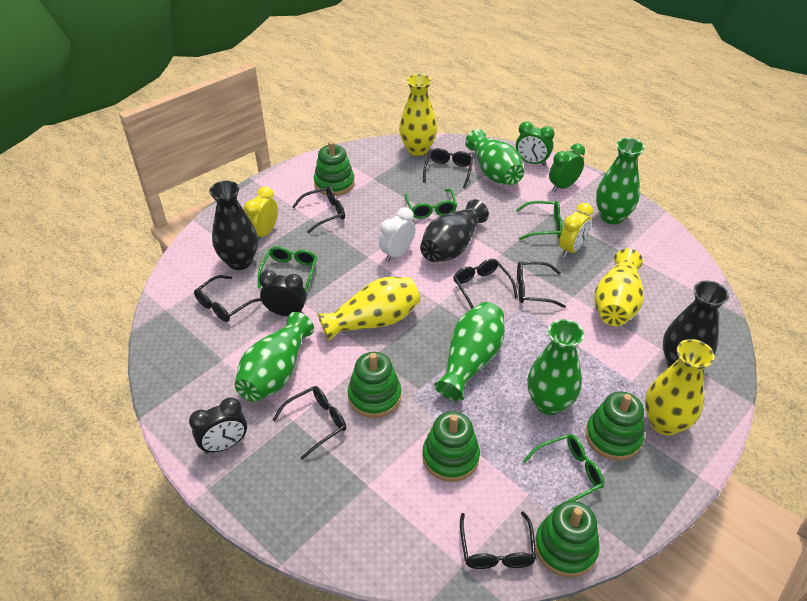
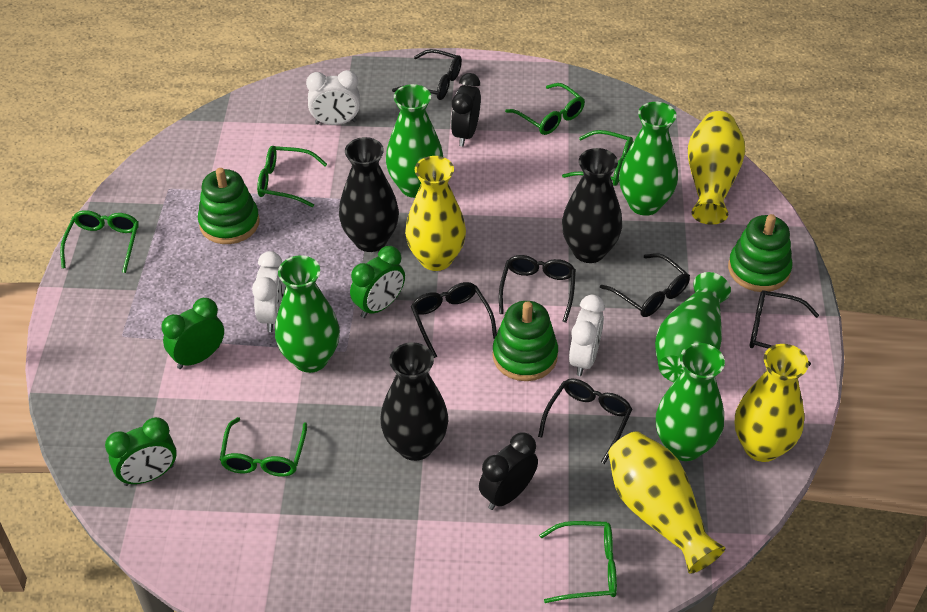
black glasses: [194,275,261,322] [272,386,346,460] [292,186,345,233] [423,148,473,189] [453,259,518,309] [460,511,536,569] [517,261,566,308] = 7 -> [392,49,462,100] [411,282,497,358] [499,255,576,322] [538,379,632,464] [600,253,690,317] [750,290,819,366] = 6
green clock: [516,121,555,166] [549,143,585,192] = 2 -> [105,417,177,486] [161,298,224,369] [350,246,405,318] = 3
green glasses: [258,246,317,292] [404,189,457,219] [516,201,563,240] [523,434,604,511] = 4 -> [60,210,139,273] [220,417,307,477] [257,146,327,207] [505,83,585,135] [539,521,617,603] [562,130,633,186] = 6
green stacking toy: [314,141,355,196] [348,352,401,418] [422,411,480,482] [535,501,600,577] [586,392,644,461] = 5 -> [198,168,260,244] [492,301,558,381] [728,214,792,292] = 3
white clock: [379,207,415,262] = 1 -> [252,251,286,332] [306,70,360,125] [569,295,605,376] = 3
yellow clock: [244,186,278,241] [559,203,593,257] = 2 -> none = 0

